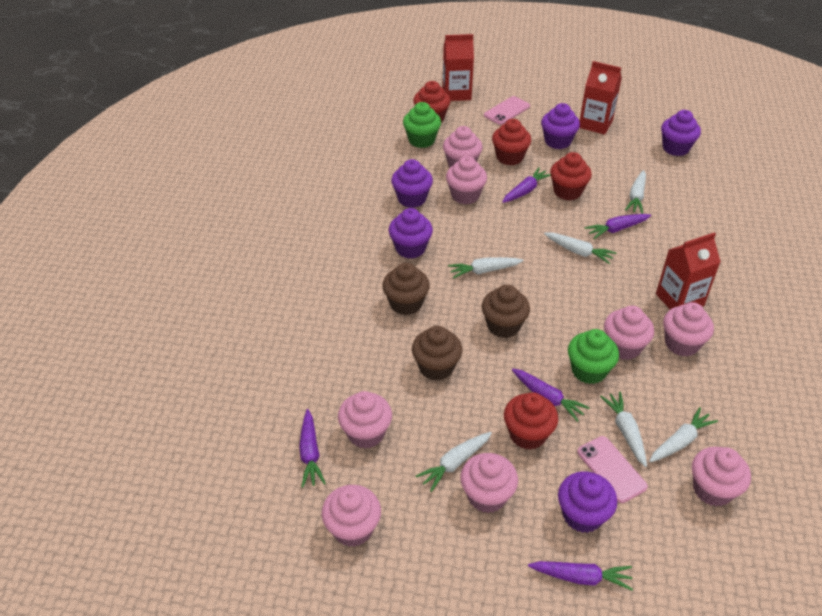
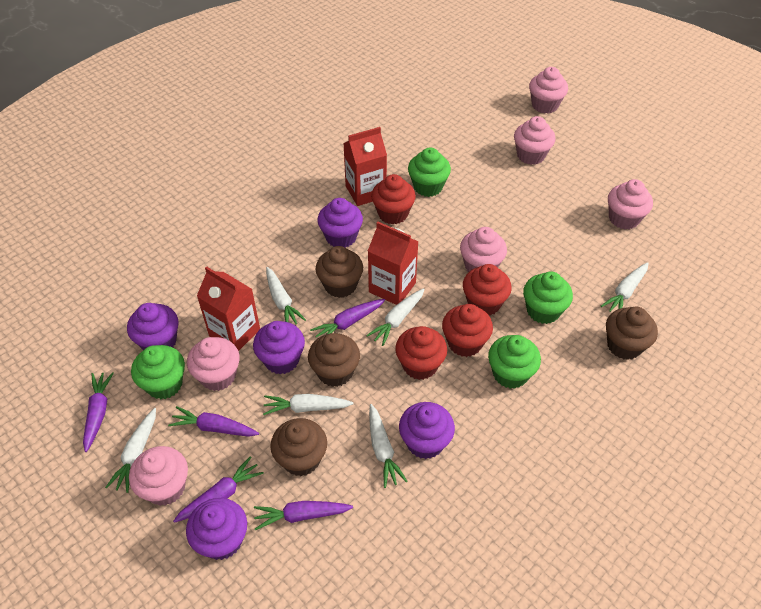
brown cupcake: [382,263,430,315] [412,326,462,381] [482,285,530,338] = 3 -> [270,418,327,476] [308,333,360,387] [316,246,363,298] [606,307,658,360] = 4
green cupcake: [403,102,441,148] [568,329,619,384] = 2 -> [131,345,185,399] [408,147,451,197] [488,335,541,389] [523,271,573,324] = 4
pink cupcake: [322,485,381,547] [338,391,392,449] [443,126,483,167] [446,156,487,205] [460,453,518,513] [604,306,654,360] [663,302,714,356] [692,447,751,506] = 8 -> [129,446,188,506] [187,337,240,391] [460,227,507,272] [514,116,555,165] [529,67,568,113] [608,179,653,230] = 6
pink phone: [484,96,530,125] [577,436,648,503] = 2 -> none = 0

